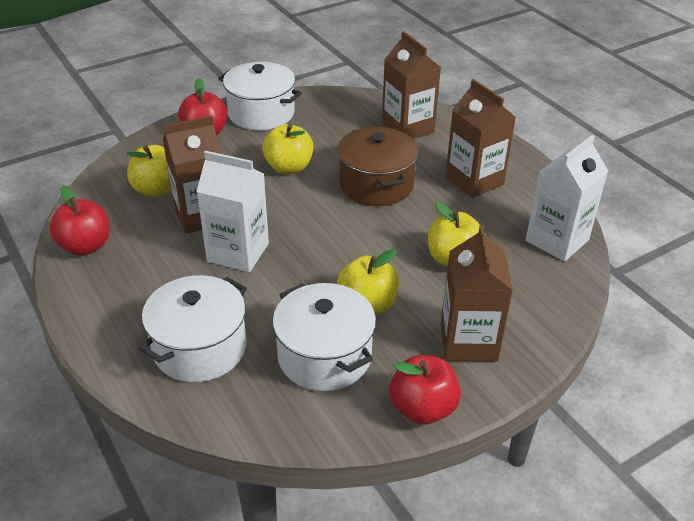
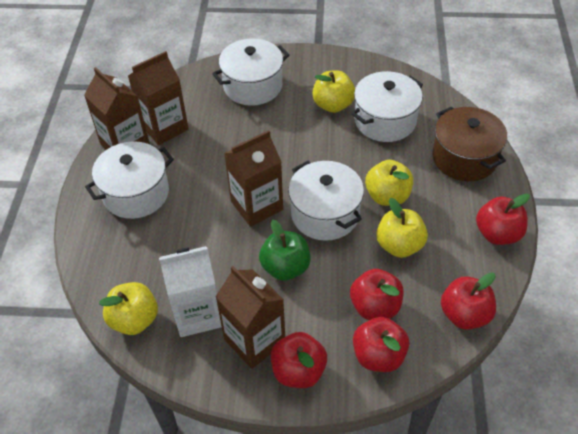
green apple: none = 0 -> [259,220,311,281] = 1
red apple: [49,185,110,255] [178,78,227,136] [389,355,461,425] = 3 -> [271,332,327,388] [350,269,404,320] [353,317,409,372] [441,273,496,330] [476,194,530,245] = 5
white carton: [196,151,269,272] [526,135,608,262] = 2 -> [159,246,222,337] = 1
white pot: [139,275,247,382] [218,62,302,130] [272,283,376,391] = 3 -> [85,141,174,219] [212,39,290,106] [288,161,364,241] [352,71,423,142] = 4

